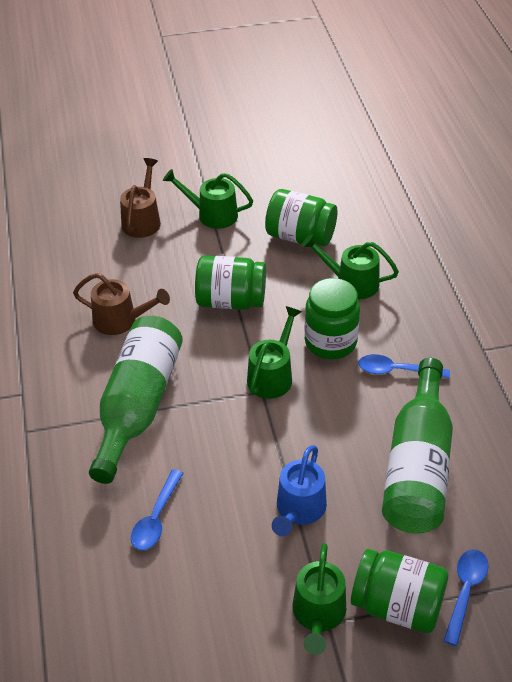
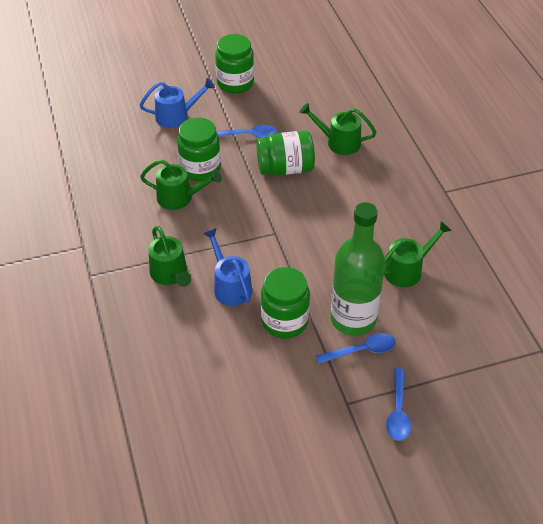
blue watering can: [272,445,327,536] = 1 -> [140,78,215,128] [203,228,252,306] = 2
brown watering can: [73,273,170,335] [120,158,161,238] = 2 -> none = 0
green bottle: [89,316,183,484] [382,358,453,534] = 2 -> [331,202,385,336] = 1

